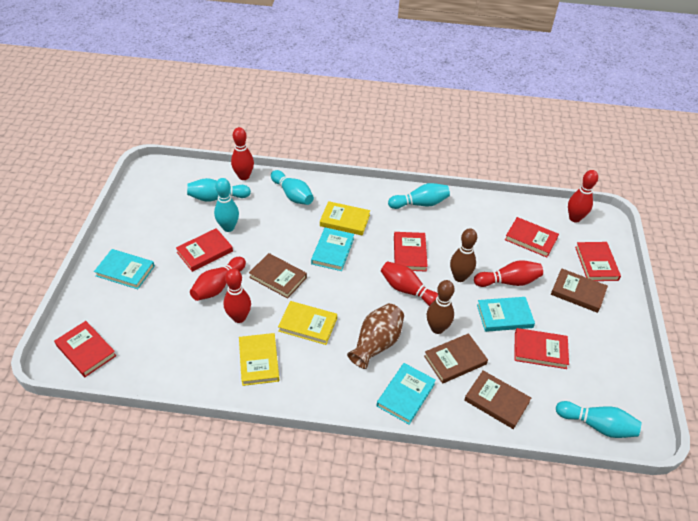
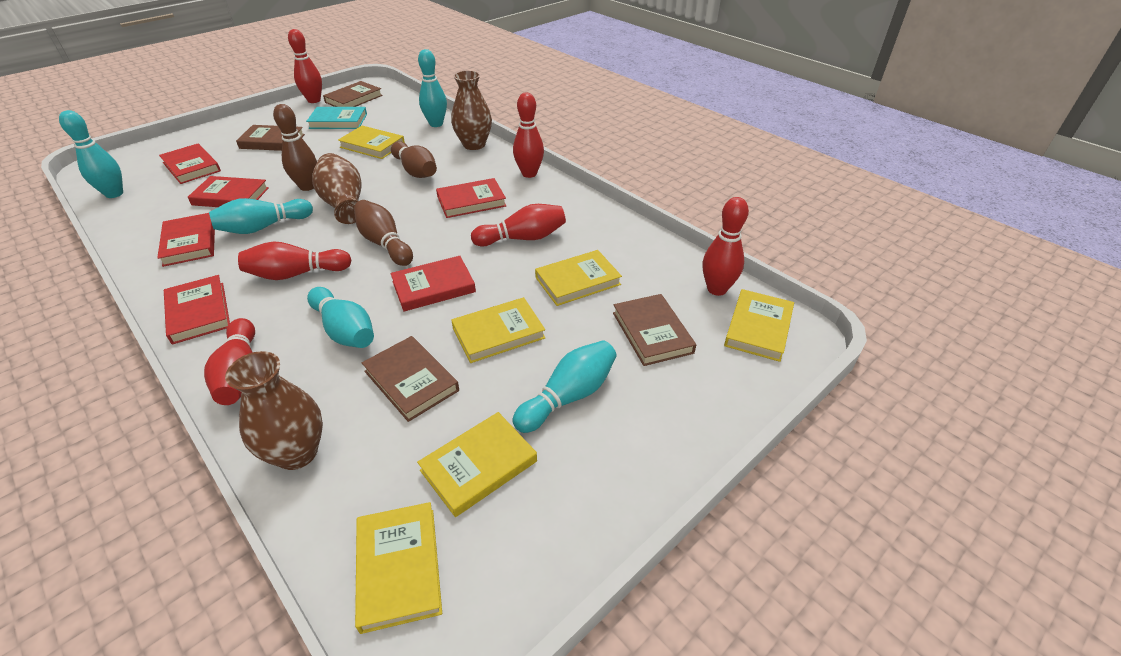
brown bowling pin: [427,280,455,334] [450,228,477,282] = 2 -> [273,104,317,191] [354,200,413,266] [391,141,437,178] = 3
brown vase: [347,303,404,369] = 1 -> [225,351,323,470] [312,153,362,224] [451,70,492,150] = 3
turquoise book: [94,249,155,289] [311,228,354,271] [377,363,436,425] [477,297,535,332] = 4 -> [306,107,367,129] = 1
yellow book: [239,333,279,386] [278,301,337,345] [320,201,370,235] = 3 -> [338,126,405,159] [355,502,442,634] [417,412,537,517] [452,297,546,363] [535,250,622,306] [724,289,794,362] = 6

